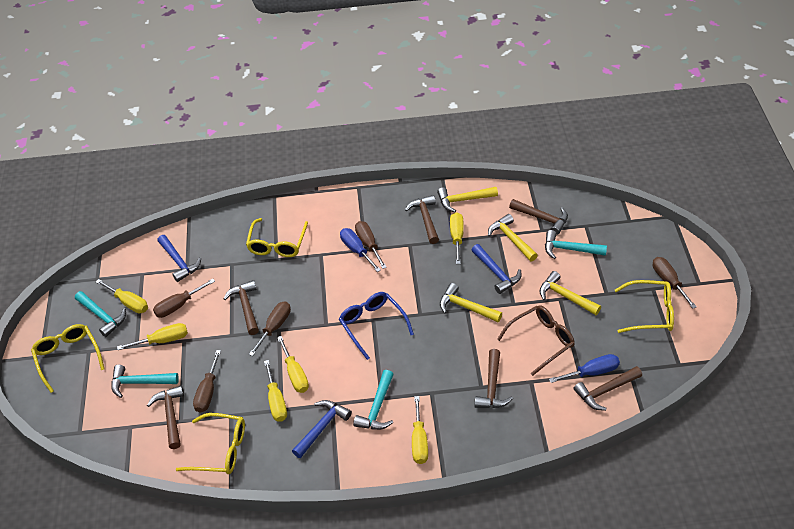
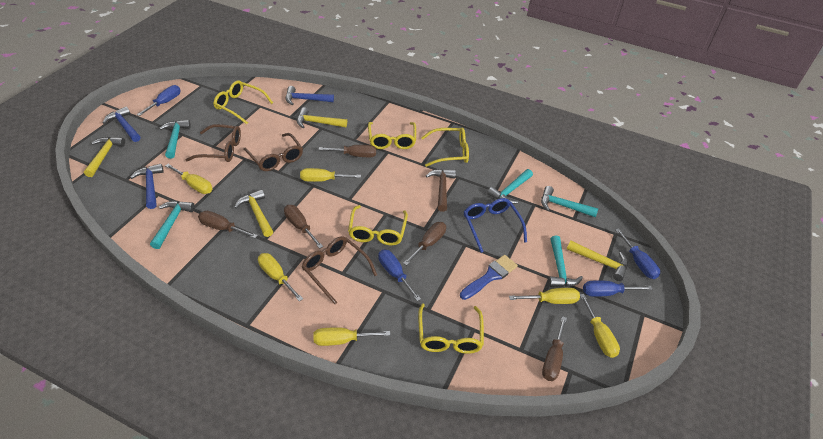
blue brush: none = 0 -> [460,255,518,300] = 1
blue screwdriver: [340,228,381,272] [549,354,620,383] = 2 -> [137,85,180,116] [378,250,421,301] [583,280,653,297] [615,228,660,279] = 4
brown glasses: [497,305,575,376] = 1 -> [185,124,241,162] [243,133,303,171] [301,236,377,304] = 3
brown hammer: [147,385,184,449] [223,280,259,335] [405,195,439,244] [474,349,513,408] [509,199,568,235] [573,366,642,411] = 6 -> [426,169,456,212] = 1
turquoise hammer: [75,291,126,337] [111,365,179,398] [353,370,394,430] [545,230,607,259] = 4 -> [150,201,195,249] [159,120,191,159] [487,169,533,204] [541,186,598,217] [548,236,583,287] = 5
yellow glasses: [31,324,105,393] [176,413,245,474] [246,218,308,257] [615,280,674,333] = 4 -> [213,80,273,124] [348,205,408,245] [368,122,416,149] [418,303,484,354] [421,128,469,167] = 5

